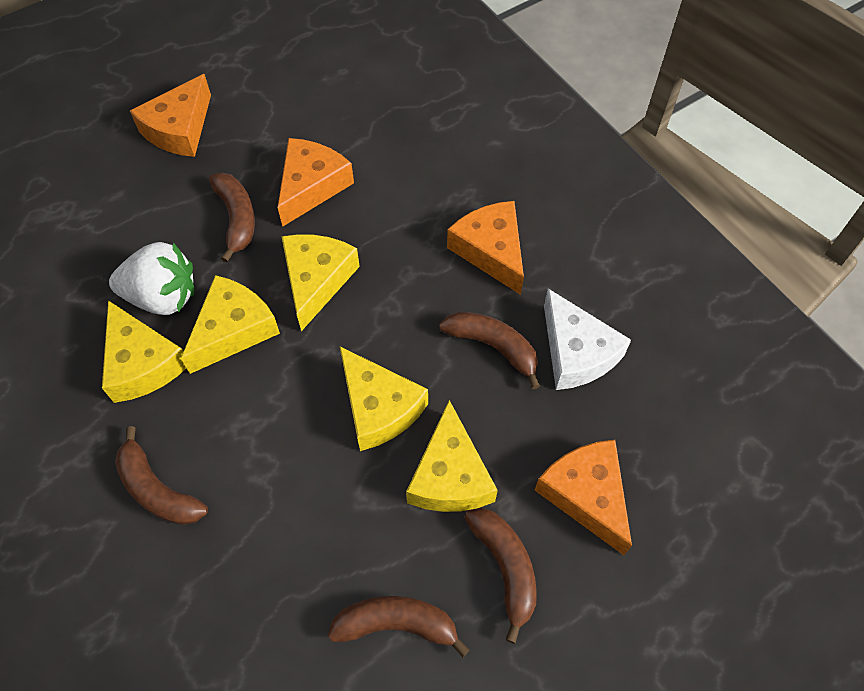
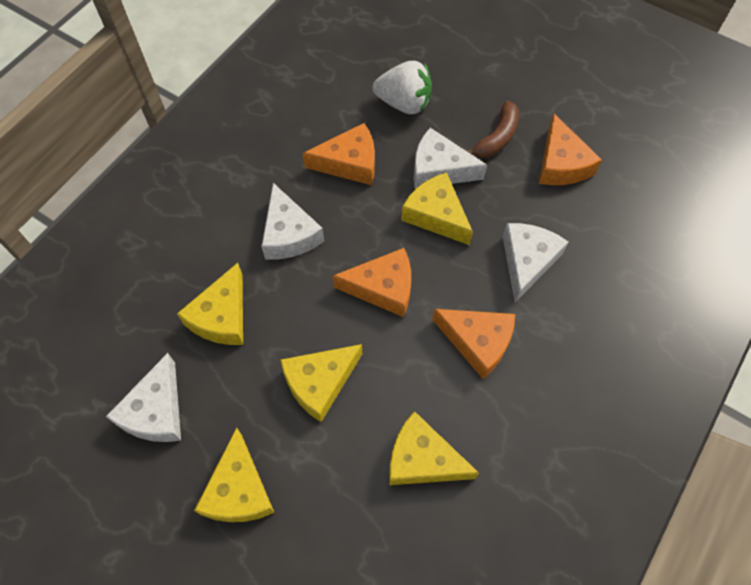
brown banana: [115,426,208,525] [209,172,255,263] [328,596,470,657] [439,311,540,389] [464,508,537,644] = 5 -> [466,100,519,158] = 1
white cheese: [544,289,631,390] = 1 -> [106,353,181,442] [261,183,324,259] [413,128,487,189] [503,223,568,302] = 4

